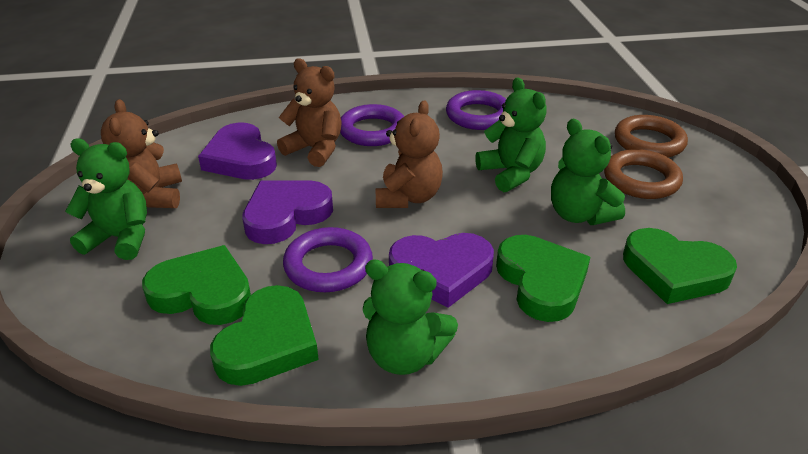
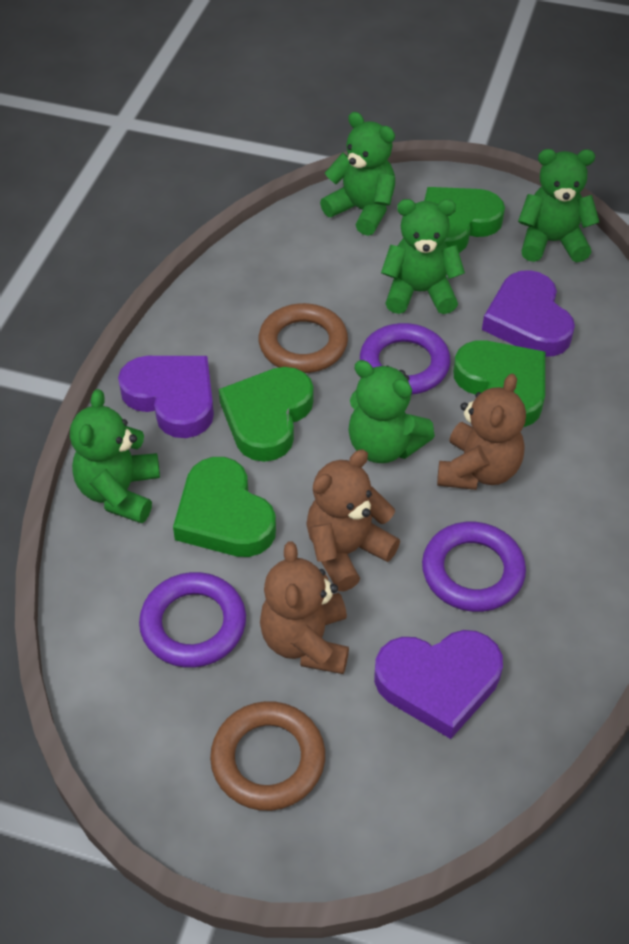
green teddy bear: [65,139,147,260] [363,259,458,375] [475,77,547,192] [551,119,625,225] = 4 -> [70,389,160,523] [320,112,395,236] [349,360,435,463] [381,199,465,314] [518,149,599,262] = 5

